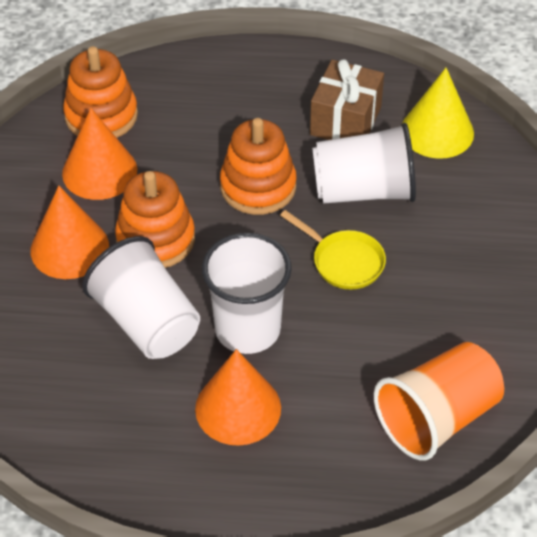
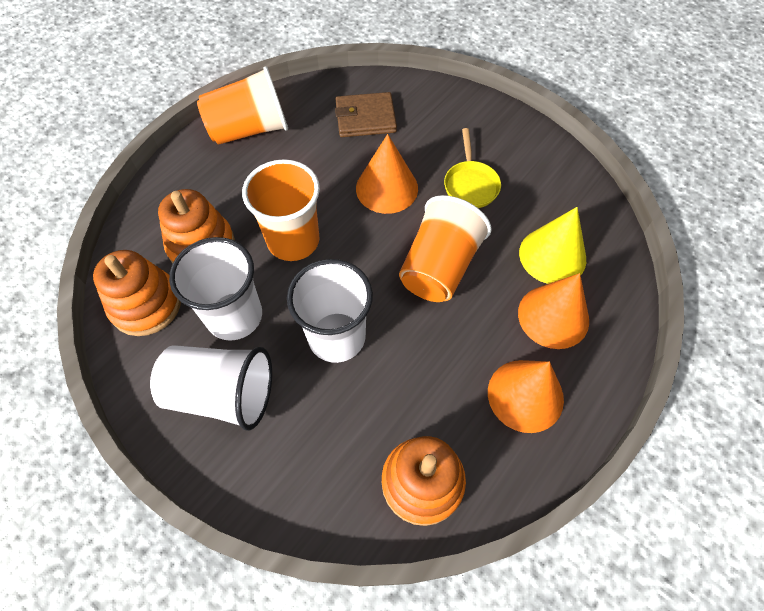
brown gift: [310,59,384,140] = 1 -> none = 0
brown wallet: none = 0 -> [335,92,397,137] = 1
orange cup: [374,342,504,461] = 1 -> [197,66,288,145] [242,159,320,261] [399,195,492,302] = 3

